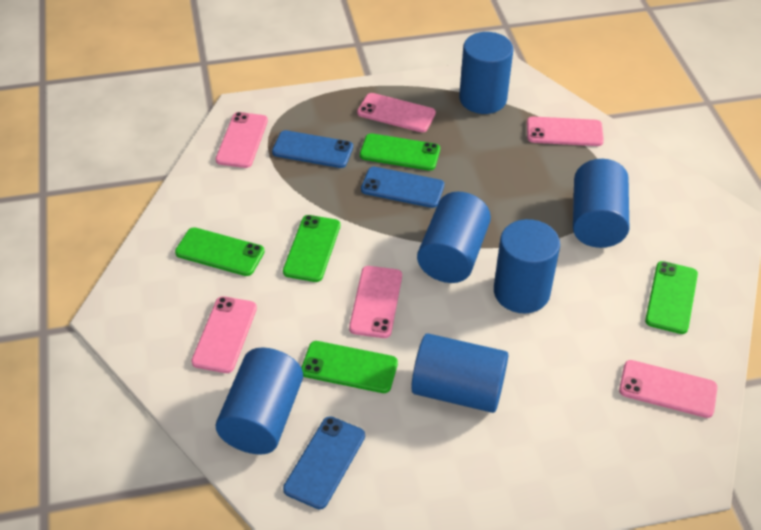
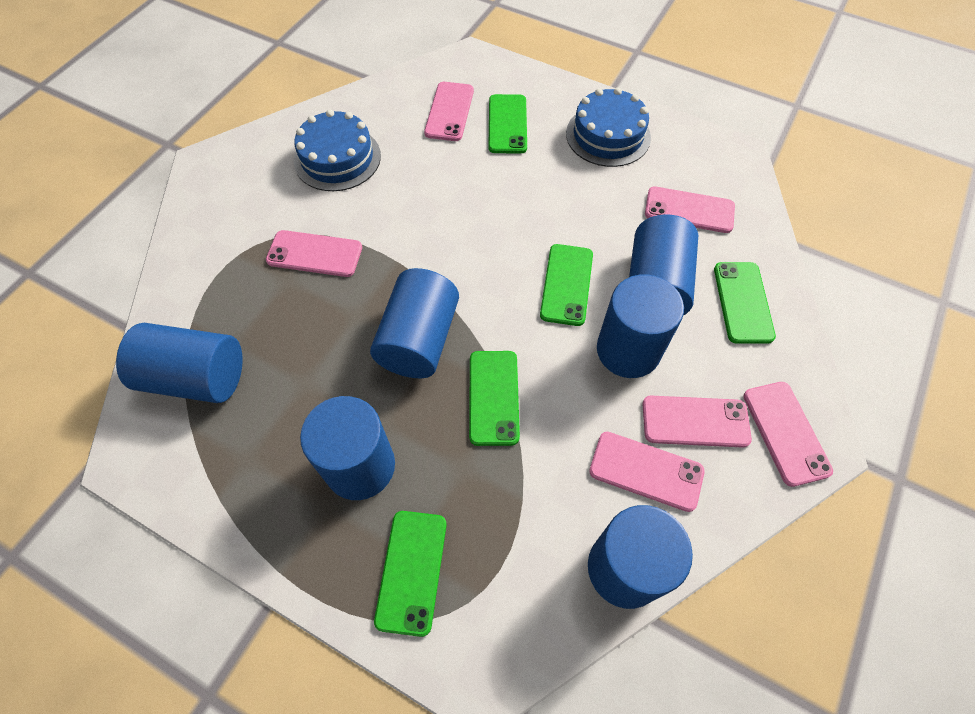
blue cake: none = 0 -> [294,110,381,191] [566,88,651,167] = 2
blue phone: [272,130,353,168] [283,416,365,509] [361,167,444,208] = 3 -> none = 0

